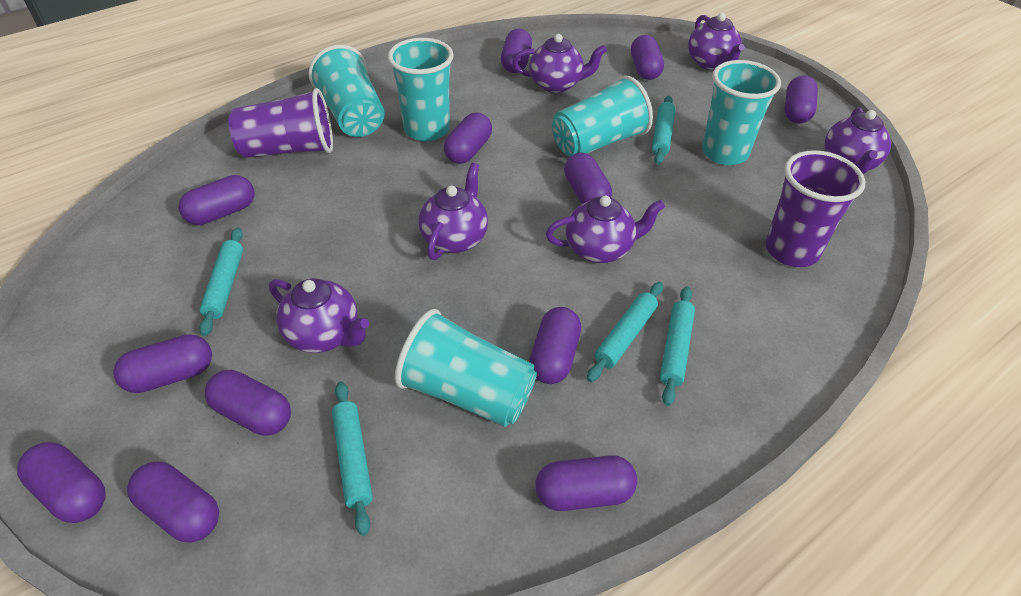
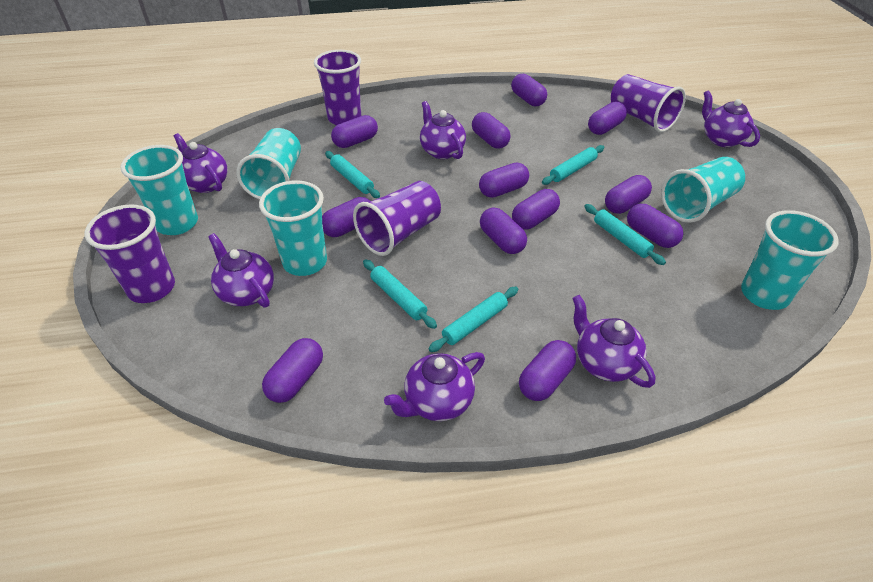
purple cup: [229,88,333,158] [765,150,865,267] = 2 -> [85,205,175,303] [314,50,361,125] [353,181,441,256] [611,74,686,132] = 4

